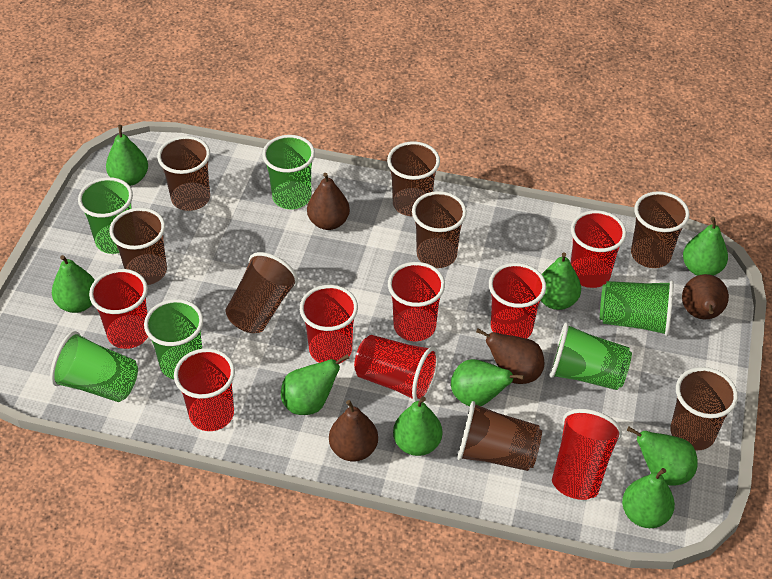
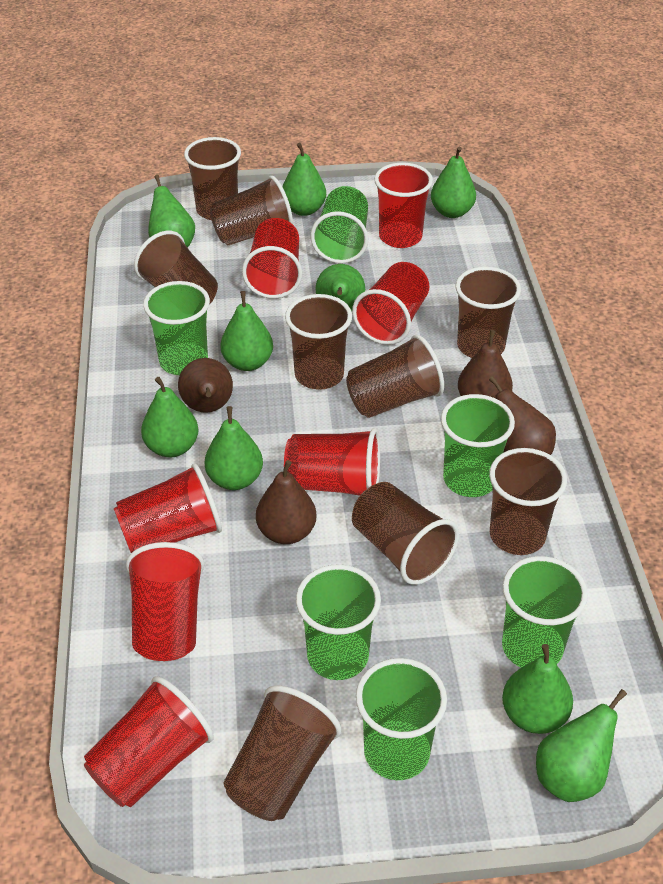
brown cup: [109,208,167,285] [157,136,210,211] [225,252,298,333] [387,141,440,216] [412,191,467,268] [457,401,542,471] [631,191,689,268] [670,367,738,451] = 8 -> [134,231,218,305] [184,137,241,220] [210,176,293,245] [223,685,341,821] [285,294,352,390] [346,335,444,418] [352,482,459,585] [455,267,521,358] [489,448,567,555] = 9
red cup: [89,269,148,349] [174,348,235,431] [300,285,358,364] [354,335,439,402] [388,262,445,341] [489,263,546,339] [552,409,622,500] [571,210,626,288] = 8 -> [84,676,214,807] [114,463,222,553] [126,542,204,661] [242,218,302,299] [284,428,380,496] [352,262,430,345] [374,163,433,248] = 7

